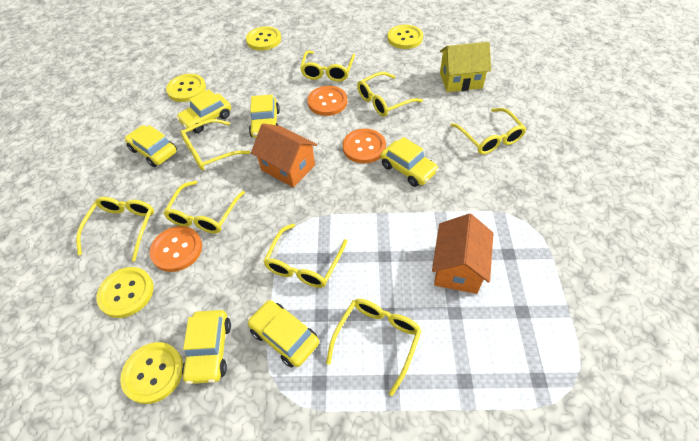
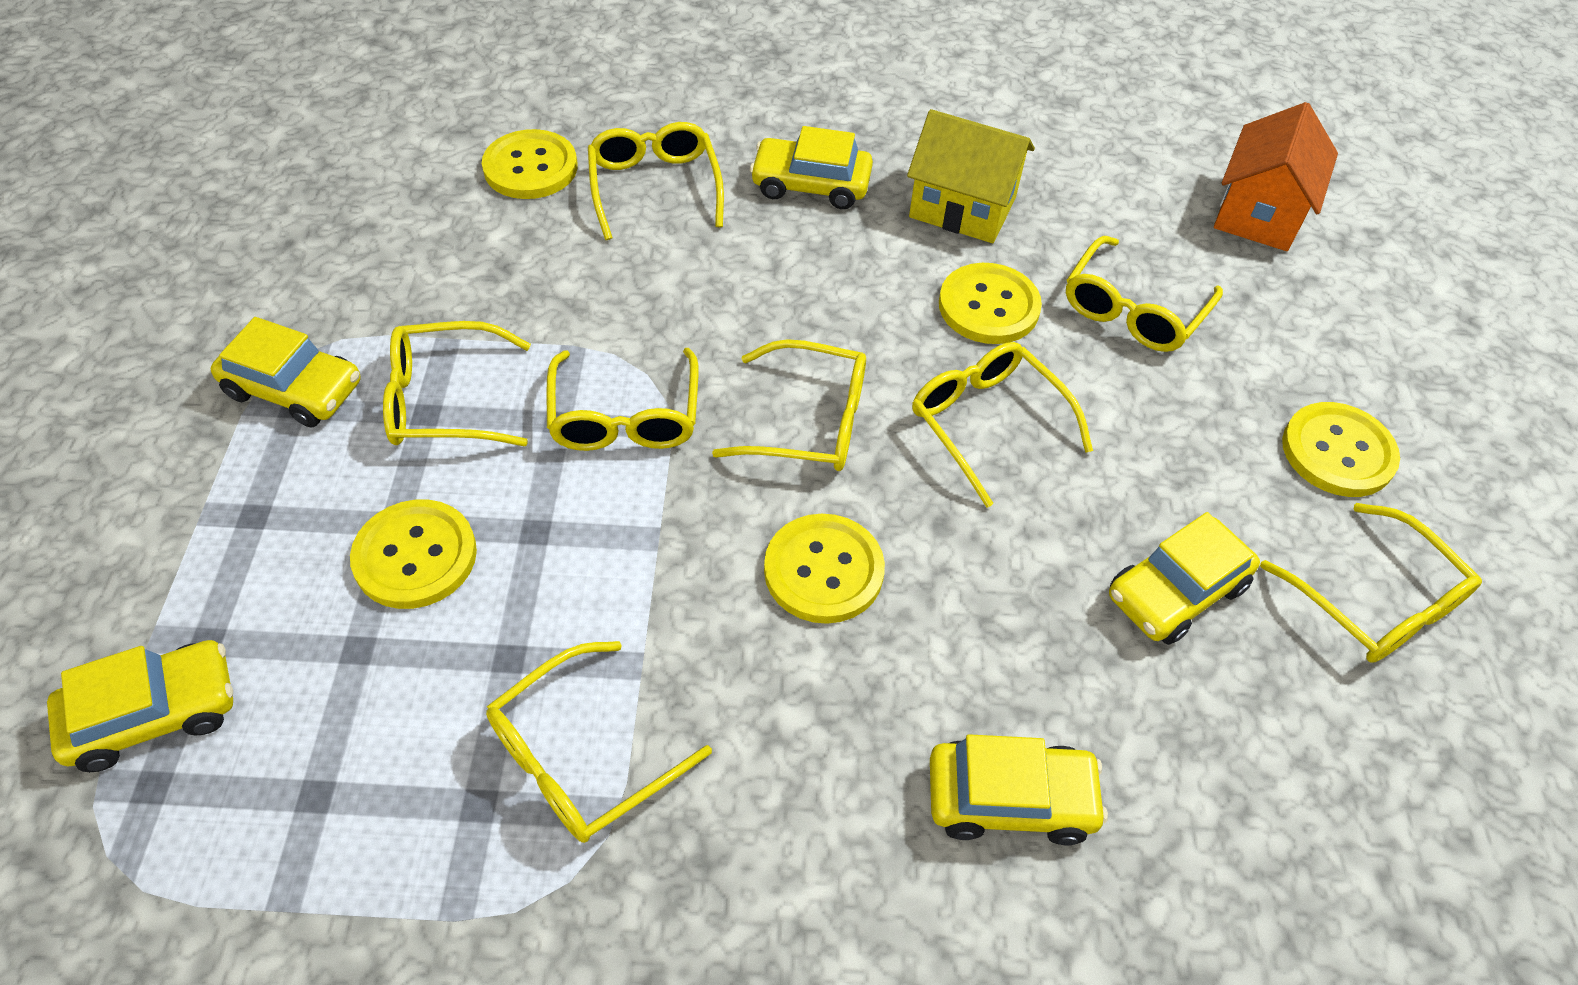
orange button: [149,226,202,272] [308,86,347,116] [343,129,386,164] = 3 -> none = 0
orange house: [251,123,317,188] [432,214,493,294] = 2 -> [1214,102,1338,251] = 1
yellow car: [125,125,177,167] [176,89,231,133] [182,310,231,384] [248,300,319,368] [249,95,280,138] [380,137,439,187] = 6 -> [47,640,233,772] [211,317,360,427] [750,126,873,209] [930,734,1108,846] [1109,512,1260,645] = 5

